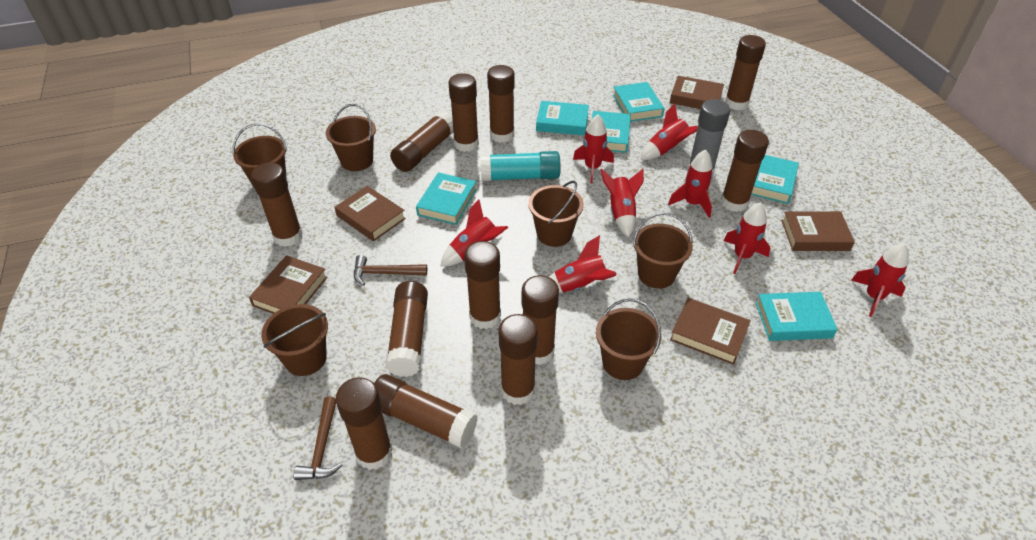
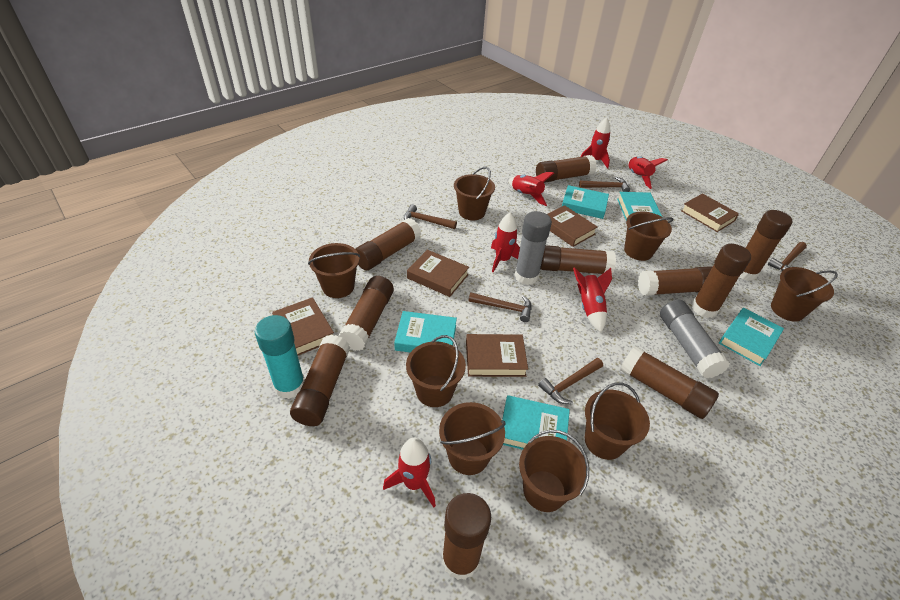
brown bucket: [233,123,287,188] [261,304,328,376] [326,104,376,171] [528,181,584,247] [596,299,661,380] [633,212,693,289] = 6 -> [308,243,360,298] [406,335,466,407] [439,402,506,475] [454,167,495,220] [519,430,589,512] [585,382,650,460] [624,212,674,261] [771,267,838,322] = 8
brown glue stick: [251,162,303,247] [336,377,393,470] [374,374,478,448] [386,281,428,377] [390,111,453,172] [449,73,479,152] [464,241,501,329] [487,65,515,143] [498,314,538,405] [522,275,559,365] [721,130,769,212] [725,35,766,110] = 12 -> [290,335,350,426] [338,276,394,351] [355,218,421,270] [442,493,491,580] [536,155,597,183] [540,245,616,274] [620,346,719,419] [638,266,712,296] [692,244,751,318] [739,210,792,281] = 10
brown hammer: [293,396,342,480] [354,255,427,286] = 2 -> [404,204,457,229] [469,292,532,322] [538,358,603,404] [579,177,630,192] [768,242,807,272] = 5
grey glue stick: [688,99,730,174] = 1 -> [514,211,552,285] [660,300,730,378] = 2
red rocket: [440,199,508,267] [549,235,616,293] [573,115,614,183] [600,169,644,238] [641,103,698,160] [668,149,713,218] [724,202,770,274] [851,243,909,317] = 8 -> [383,438,436,508] [491,213,520,273] [509,172,554,206] [573,267,612,332] [581,118,610,169] [628,156,668,189] = 6
turquoise book: [416,172,477,225] [536,101,589,136] [592,111,631,153] [613,82,664,122] [751,155,799,204] [756,292,838,341] = 6 -> [394,311,457,352] [502,395,570,450] [562,185,609,219] [617,192,662,220] [719,308,784,366] = 5

